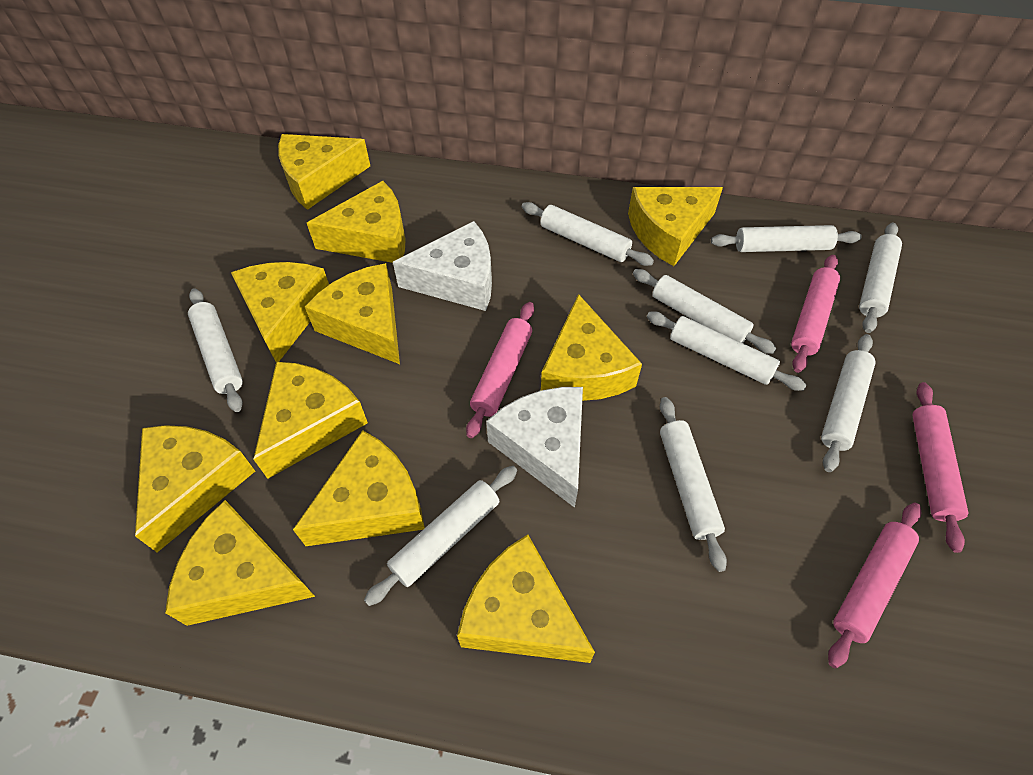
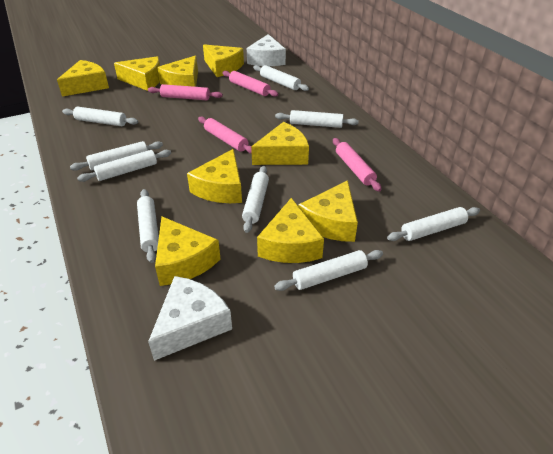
yellow cheese: [135,425,255,552] [165,500,315,626] [231,262,329,362] [253,362,368,479] [278,134,370,210] [293,430,425,546] [305,263,400,364] [307,181,406,263] [457,535,595,663] [541,294,642,401] [628,187,723,266] = 11 -> [57,60,109,97] [114,56,160,91] [155,217,221,286] [157,56,198,87] [187,149,242,203] [203,44,244,77] [251,122,309,165] [257,198,324,263] [298,180,358,242] = 9

